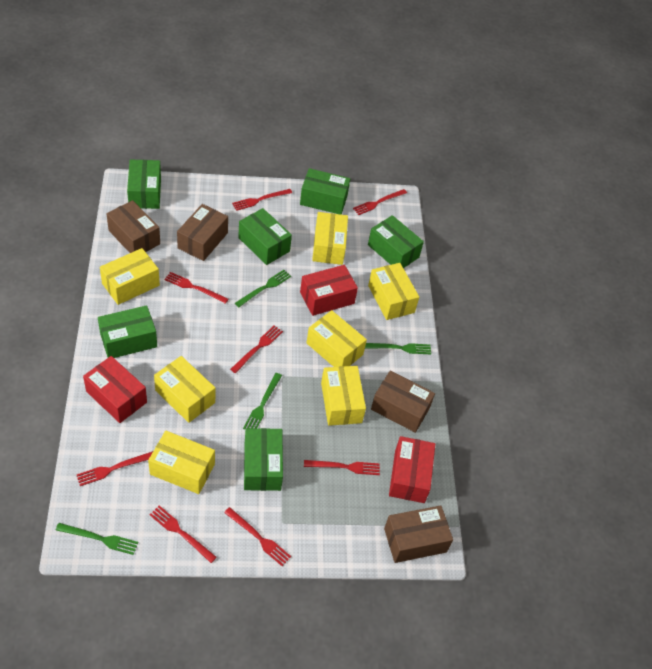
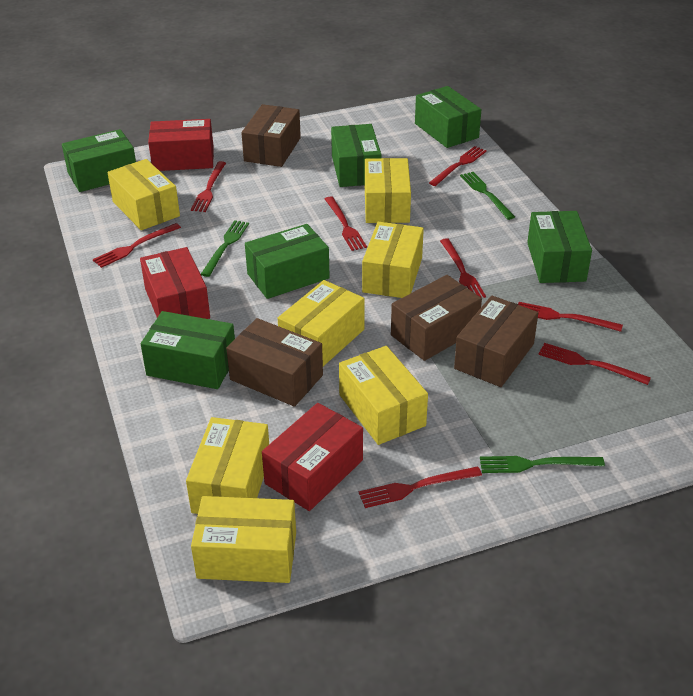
green fork: [56,523,138,555] [235,270,291,307] [243,373,282,430] [365,343,431,354] = 4 -> [201,220,249,277] [460,172,515,220] [480,456,605,473] = 3

